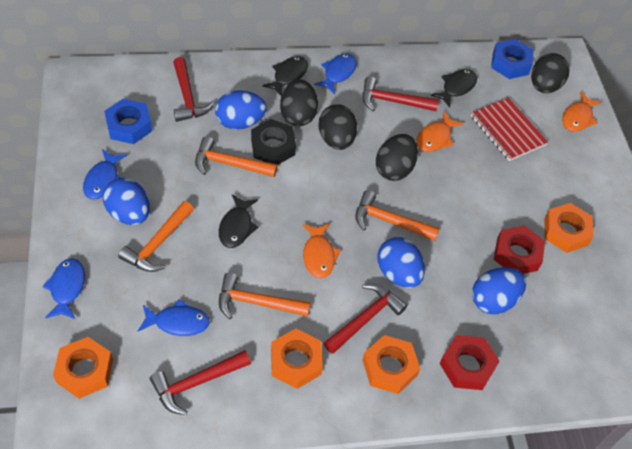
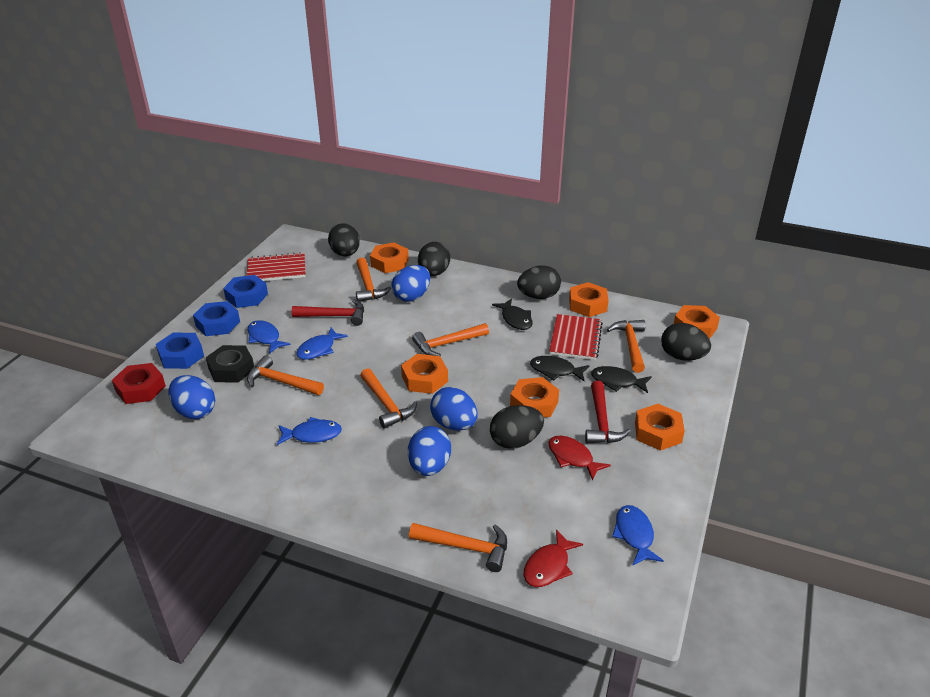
black egg: [280,79,318,126] [318,104,357,150] [376,134,418,181] [531,53,570,93] = 4 -> [328,223,360,256] [418,242,450,276] [490,405,544,449] [517,265,561,299] [661,323,711,361] = 5
blue nut: [104,99,152,144] [491,39,534,79] = 2 -> [156,333,204,369] [193,301,240,336] [223,275,268,308] = 3
orange fish: [303,224,341,278] [416,111,463,152] [562,91,602,132] = 3 -> none = 0
orange hammer: [118,201,194,272] [195,136,277,177] [219,273,311,319] [355,190,440,241] = 4 -> [247,356,324,395] [356,258,391,302] [360,368,417,429] [409,523,507,572] [412,323,489,356] [607,320,646,373] = 6
orange nut: [53,337,113,399] [271,329,323,389] [363,335,420,394] [544,203,594,253] = 4 -> [370,243,409,273] [401,354,448,394] [510,377,559,417] [569,282,609,317] [635,404,685,451] [674,305,720,339] = 6
red fish: none = 0 -> [524,529,583,587] [548,436,611,481] = 2
red hammer: [150,350,251,415] [173,57,214,122] [324,284,407,354] [362,77,439,111] = 4 -> [292,299,364,326] [585,381,630,444] = 2
red notebook: [471,98,548,161] = 1 -> [247,252,305,281] [549,314,603,360] = 2
red nut: [440,335,499,390] [494,225,545,274] = 2 -> [112,363,166,404] = 1

